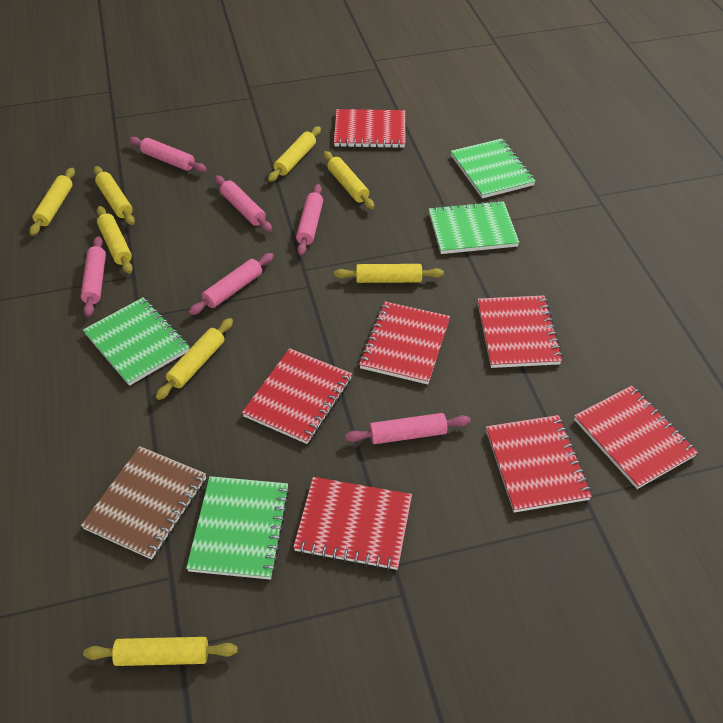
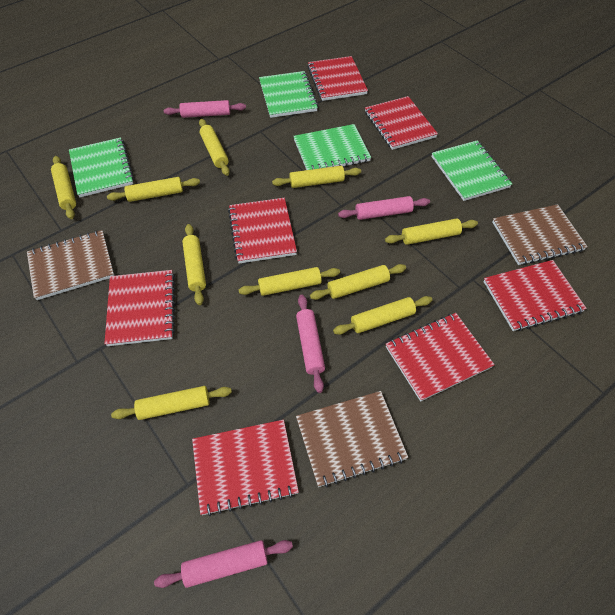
brown notebook: [81,446,206,560] = 1 -> [27,230,114,300] [296,391,408,487] [492,204,588,265] = 3
pink rolling pin: [81,236,106,317] [129,137,207,172] [189,253,274,315] [215,175,272,232] [296,184,323,255] [345,413,471,444] = 6 -> [154,540,293,588] [164,100,246,118] [296,295,325,393] [338,196,430,220] = 4
yellow rolling pin: [29,168,75,236] [83,637,238,666] [93,166,135,225] [97,206,133,274] [156,318,233,400] [268,126,321,182] [323,151,374,209] [334,264,444,283] = 8 -> [51,156,76,219] [107,177,200,202] [111,386,232,420] [182,224,206,305] [199,119,230,176] [239,267,340,296] [272,166,361,188] [310,264,406,300] [333,296,432,335] [385,218,478,245] = 10

